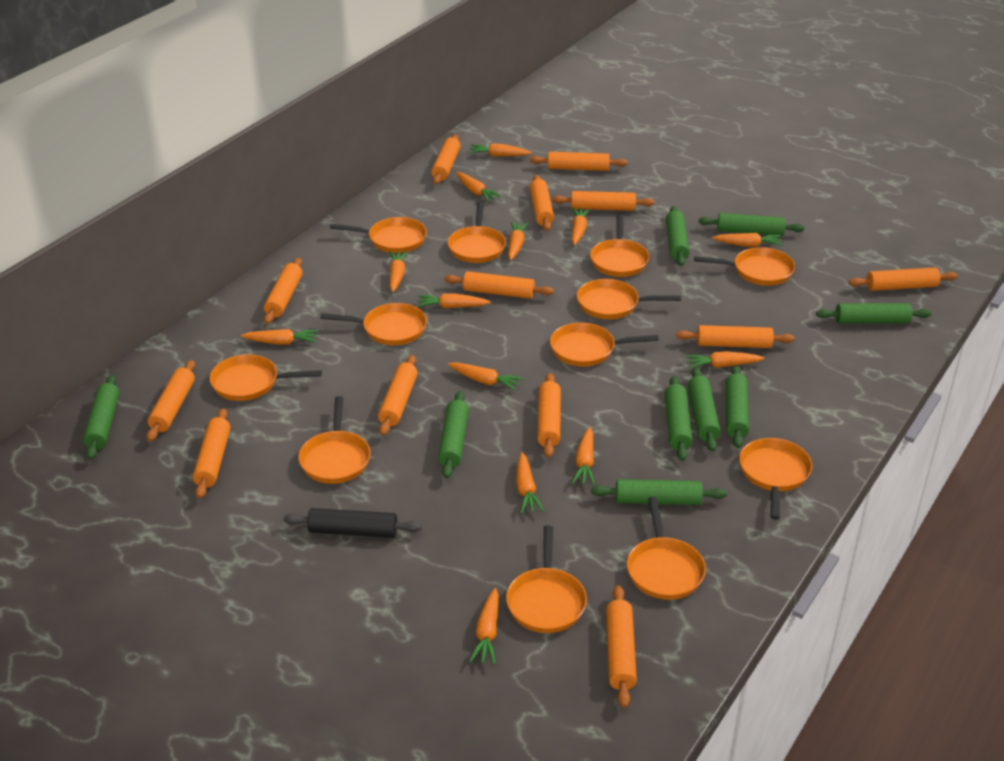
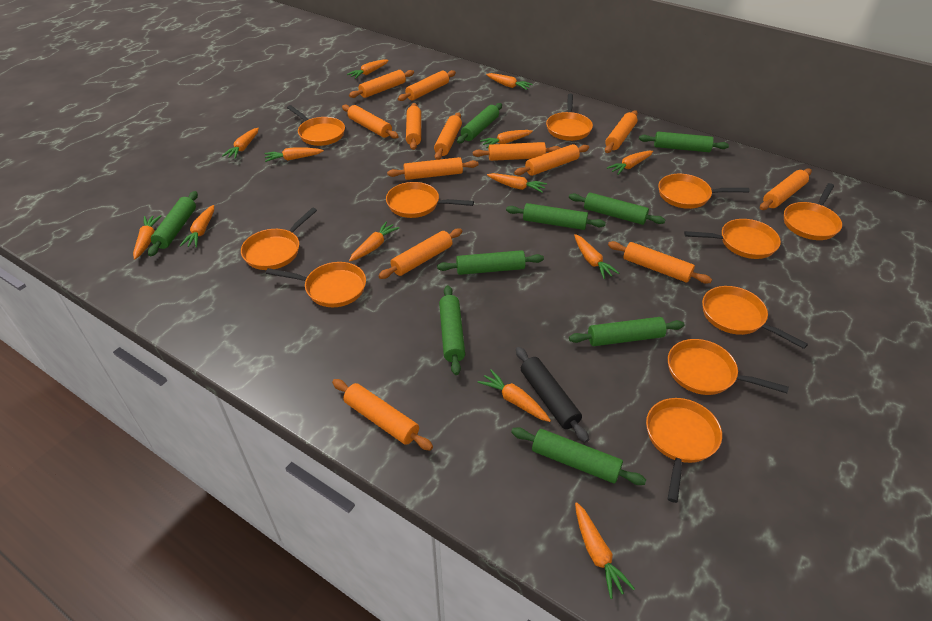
orange pan: [209,354,322,401] [298,396,371,484] [320,303,427,345] [330,217,427,253] [448,202,506,263] [506,525,587,633] [550,323,659,367] [577,279,681,319] [590,214,649,277] [627,497,706,600] [694,247,795,286] [739,438,812,520] = 12 -> [241,207,317,270] [266,262,366,307] [287,105,345,146] [386,182,474,218] [546,94,593,141] [646,398,722,503] [658,174,750,209] [668,339,789,395] [684,219,781,259] [702,286,808,349] [784,183,842,240] = 11

